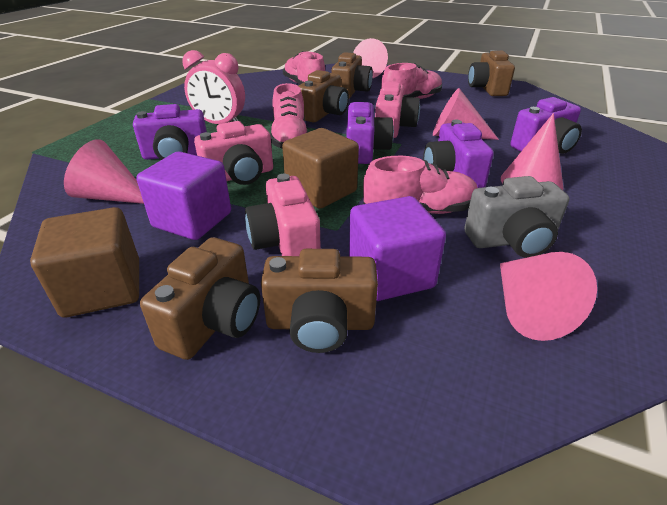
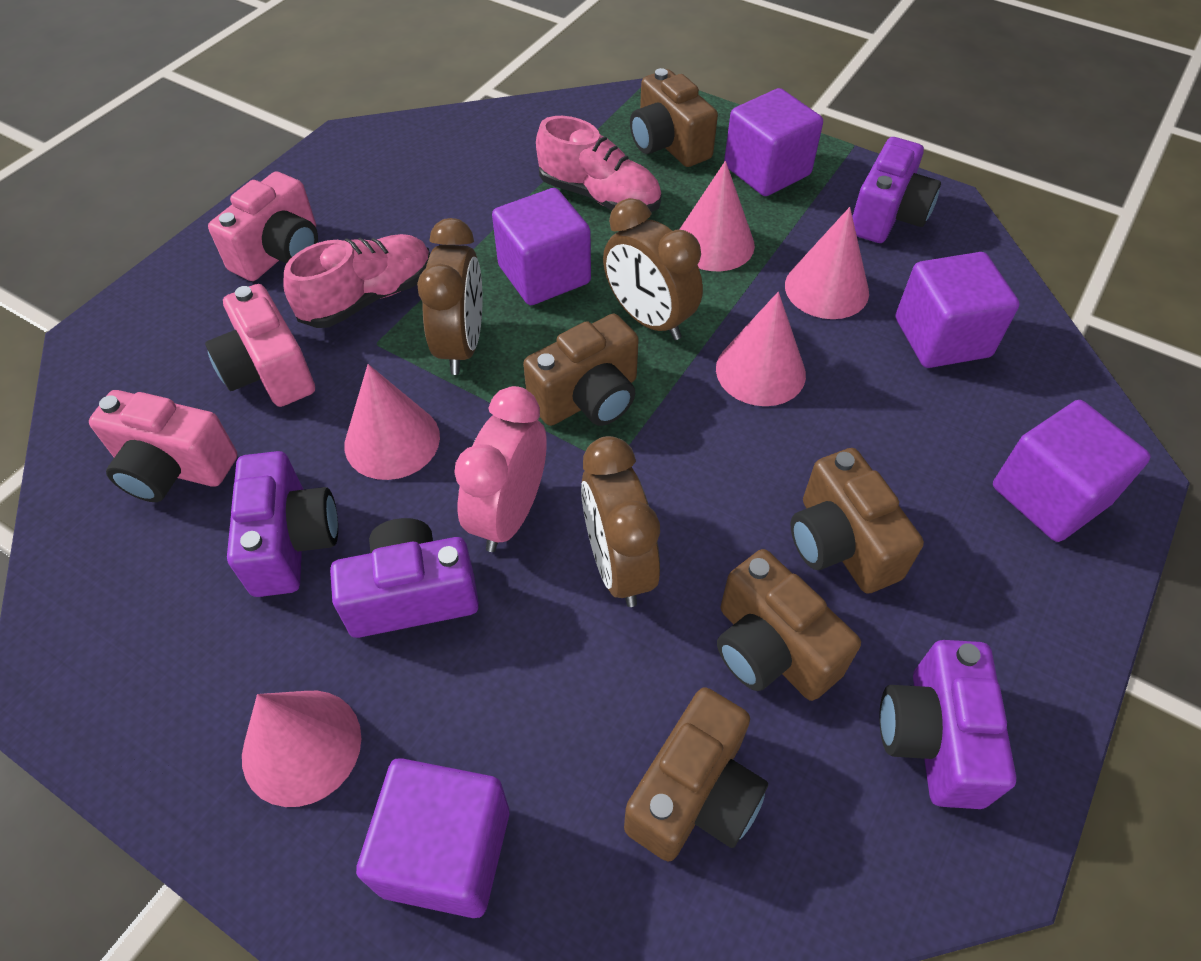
brown clock: none = 0 -> [417,218,482,375] [581,436,660,607] [603,198,703,340] = 3
brown cube: [30,207,139,318] [282,128,359,209] = 2 -> none = 0
grey camera: [464,176,569,258] = 1 -> none = 0
pink shoe: [270,83,308,149] [283,51,325,85] [363,156,478,214] [381,63,442,99] = 4 -> [283,234,430,328] [536,116,662,212] = 2
purple cube: [136,151,231,240] [349,196,446,301] = 2 -> [356,758,509,918] [492,188,591,305] [724,88,823,196] [896,252,1020,368] [993,400,1151,542] = 5

